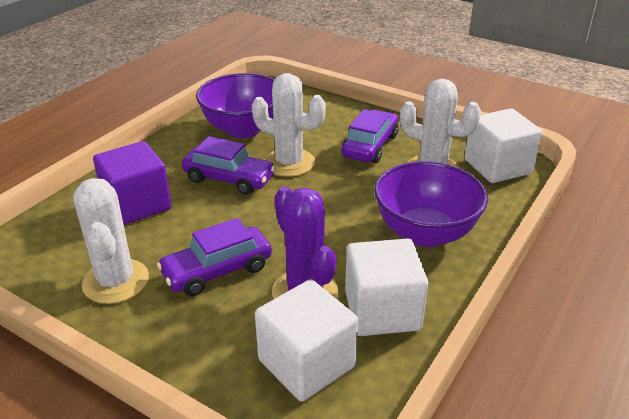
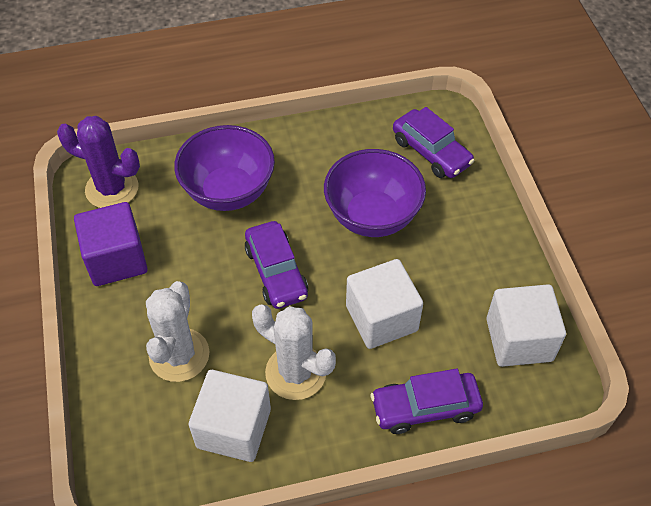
white cactus: [73,178,149,304] [252,73,326,177] [400,79,481,168] = 3 -> [146,281,210,382] [252,304,336,400] = 2

